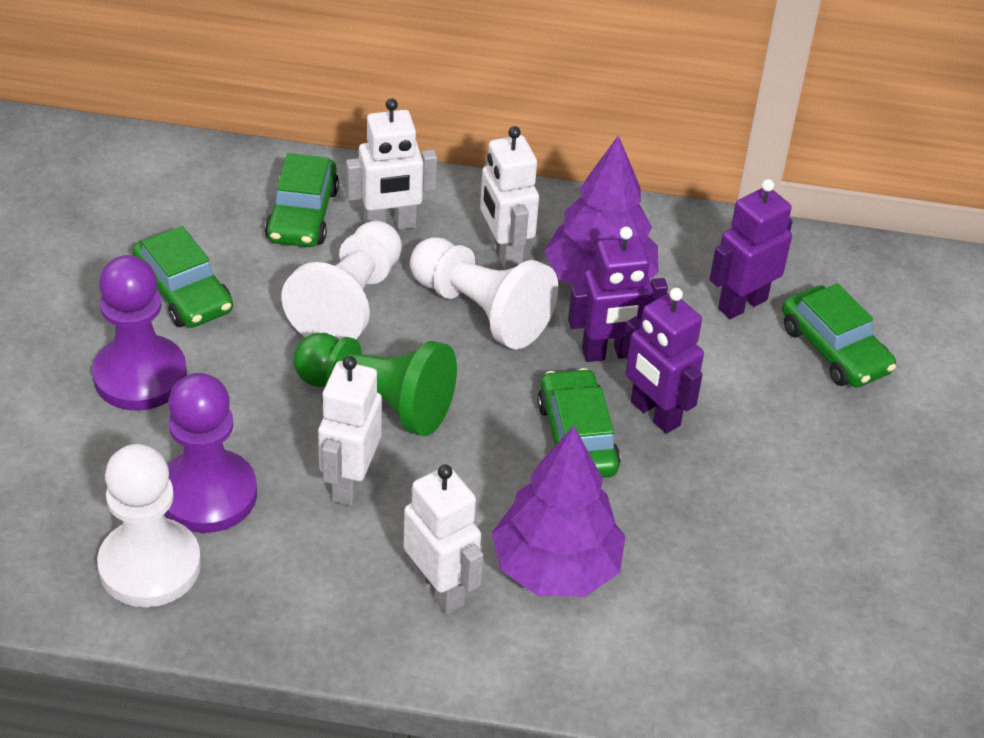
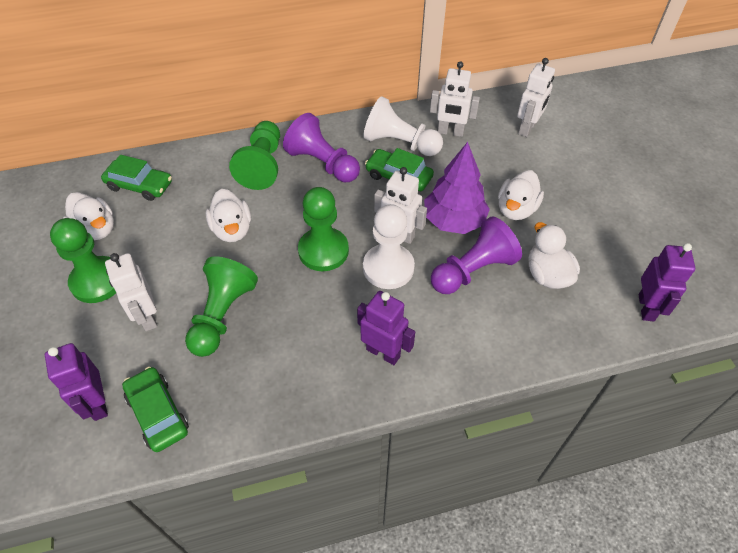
green car: [133,226,233,328] [265,153,339,247] [537,368,621,478] [782,283,896,388] = 4 -> [101,155,172,201] [122,367,189,452] [365,148,434,191] = 3
green pawn: [294,333,457,436] = 1 -> [50,218,116,303] [185,256,258,357] [229,121,280,190] [298,187,349,271] = 4
purple tree: [492,426,626,597] [544,135,658,287] = 2 -> [424,142,490,234] = 1
white duck: none = 0 -> [63,192,114,240] [205,189,251,242] [498,170,544,220] [529,222,580,289] = 4
white pawn: [97,444,201,607] [281,221,402,340] [410,237,558,349] = 3 -> [363,96,443,156] [363,204,415,289] = 2

